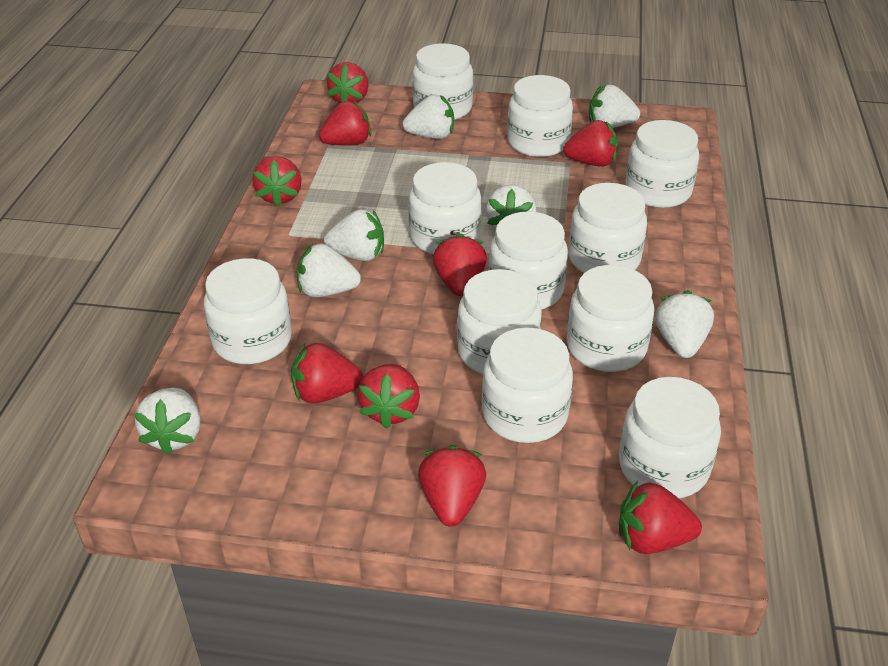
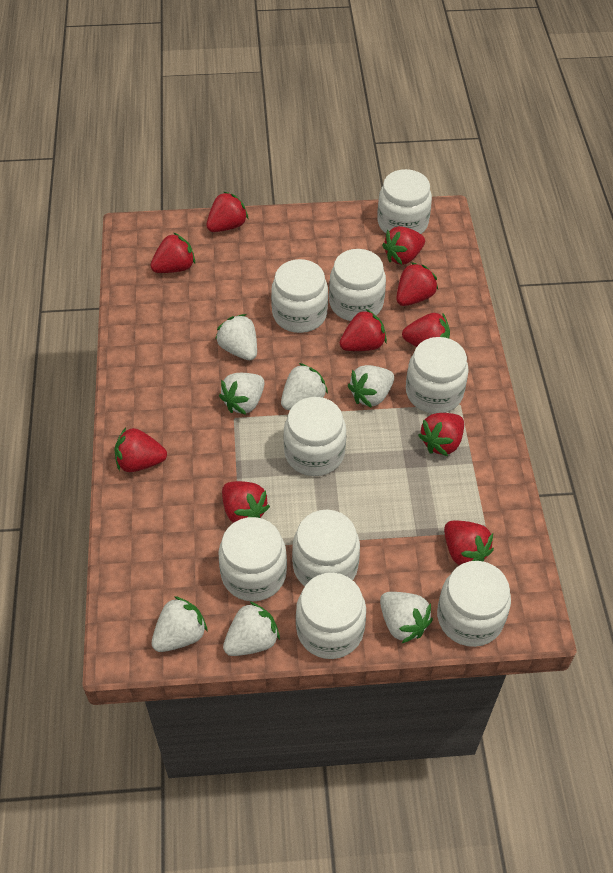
red strawberry: [252,156,302,207] [291,343,363,404] [319,101,371,145] [327,62,368,103] [357,364,420,429] [418,445,486,527] [433,233,487,296] [563,120,618,167] [619,480,702,554] = 9 -> [115,427,167,472] [150,232,195,273] [207,191,249,232] [222,481,270,523] [340,309,387,351] [382,226,425,265] [396,262,438,306] [402,313,450,347] [418,413,464,456] [444,521,494,566] = 10
white jar: [204,258,292,364] [408,162,482,254] [412,43,473,120] [457,269,542,374] [482,327,573,443] [489,211,568,310] [507,75,573,157] [567,265,654,372] [568,183,647,273] [619,377,721,498] [626,120,699,208] = 11 -> [218,517,287,601] [271,259,328,333] [283,397,346,476] [292,510,360,586] [296,573,366,659] [329,249,386,321] [377,169,432,234] [406,337,469,414] [437,561,511,647] = 9

